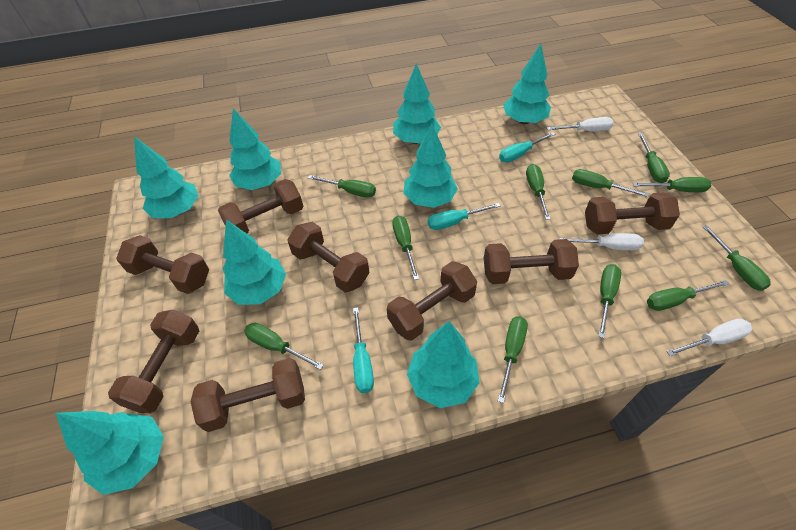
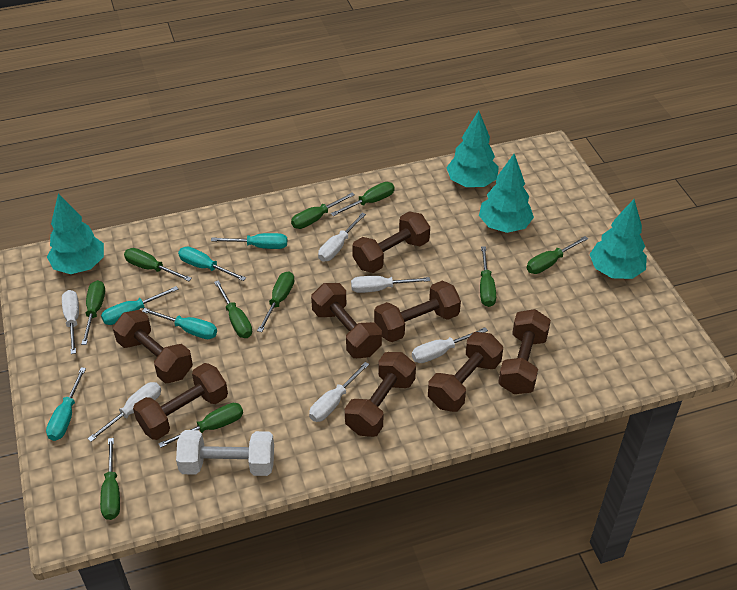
green screwdriver: [244,323,324,370] [308,175,376,198] [392,216,419,280] [498,316,528,403] [526,164,551,220] [572,169,649,197] [598,264,621,338] [633,177,711,192] [638,133,670,183] [647,280,729,311] [703,225,771,291] = 11 -> [81,280,105,345] [100,438,120,520] [124,248,192,281] [158,403,243,448] [214,280,252,338] [257,271,295,332] [291,192,355,229] [331,182,395,216] [480,246,496,307] [527,236,588,274] = 10
turquoise screwdriver: [353,307,374,393] [428,203,500,230] [499,132,555,162] = 3 -> [46,367,86,441] [101,286,178,325] [142,308,217,339] [178,247,246,281] [211,233,287,249] = 5
turquoise tree: [56,411,164,495] [134,136,198,218] [223,220,286,305] [229,108,281,190] [393,63,441,144] [403,124,458,208] [407,321,480,408] [503,44,551,124] = 8 -> [47,193,104,274] [446,111,499,187] [479,154,534,233] [590,199,647,279] = 4
white dumbbell: none = 0 -> [176,430,274,476] = 1
white screwdriver: [547,117,613,131] [559,233,644,251] [666,318,752,356] = 3 -> [62,290,79,354] [87,382,161,442] [309,362,369,422] [318,213,366,262] [351,276,430,293] [412,327,488,363] = 6

